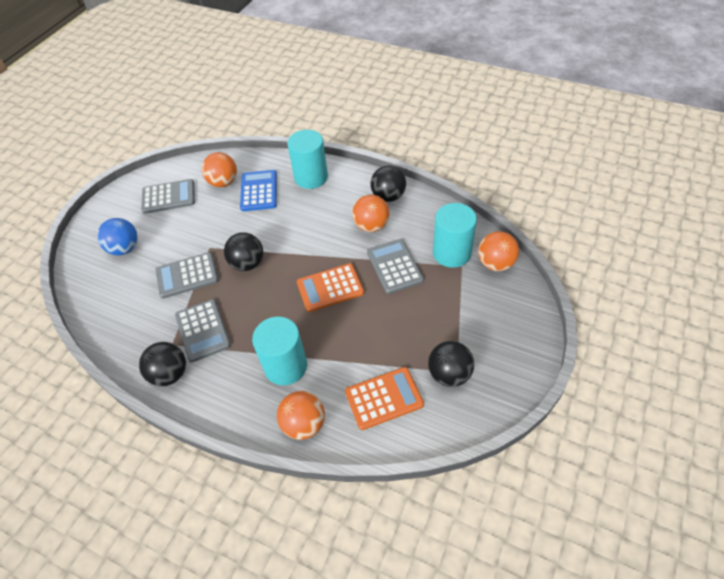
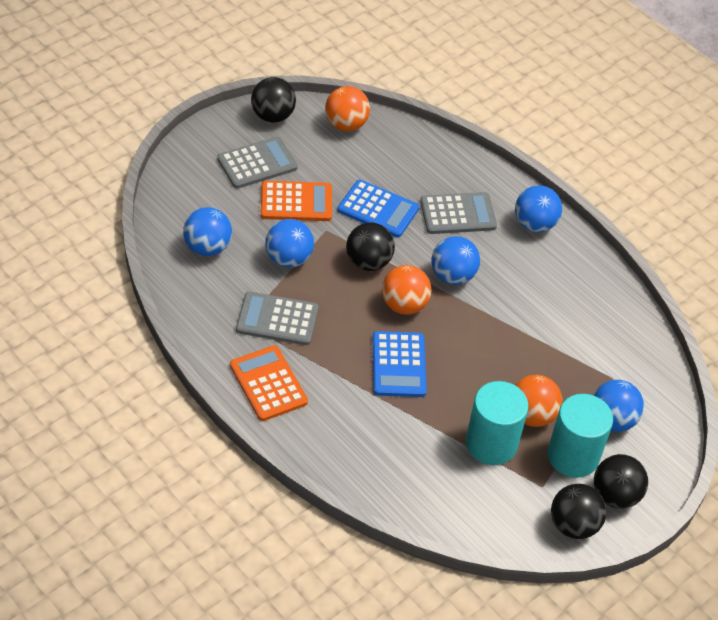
blue ball: [97,218,138,255] = 1 -> [183,207,232,256] [266,219,314,268] [431,236,480,285] [515,185,562,232] [593,380,644,432] = 5
blue calculator: [240,170,277,211] = 1 -> [337,180,419,238] [373,331,427,397] = 2
grey calculator: [141,179,195,214] [155,252,219,299] [175,299,231,363] [367,239,424,294] = 4 -> [217,137,298,189] [236,291,319,345] [420,192,497,234] = 3
orange ball: [202,152,237,187] [277,391,325,440] [352,195,390,232] [478,231,519,271] = 4 -> [325,86,370,132] [382,265,431,315] [515,375,562,427] = 3
turquoise cylinder: [252,316,307,385] [287,130,328,189] [433,203,477,268] = 3 -> [466,381,529,465] [547,394,613,478] = 2

